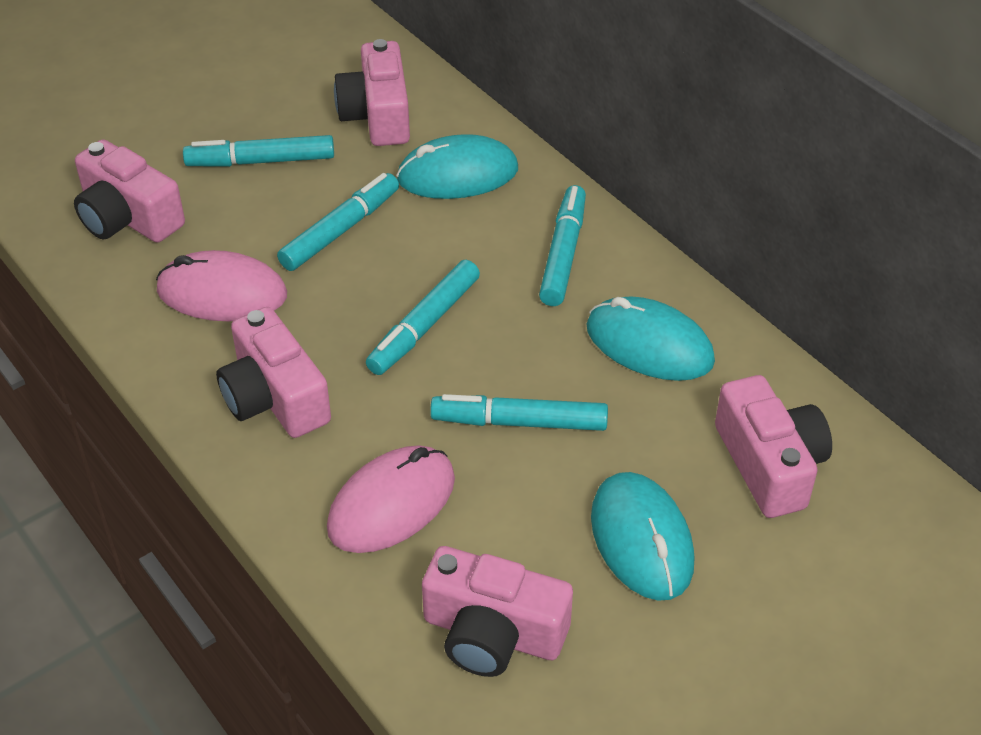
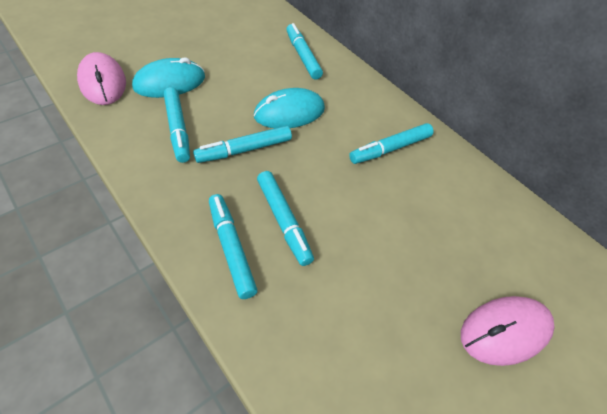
pink camera: [74,139,185,243] [216,307,331,438] [334,39,410,146] [422,546,573,677] [715,375,832,518] = 5 -> none = 0
turquoise marker: [183,135,334,167] [277,173,399,271] [366,260,480,375] [430,394,608,431] [539,185,586,306] = 5 -> [164,87,190,163] [193,126,292,163] [209,194,258,299] [257,171,314,266] [286,23,323,80] [349,123,434,164] = 6
turquoise mouse: [396,134,518,199] [587,297,715,381] [591,472,695,601] = 3 -> [132,57,205,98] [254,88,325,128] = 2

